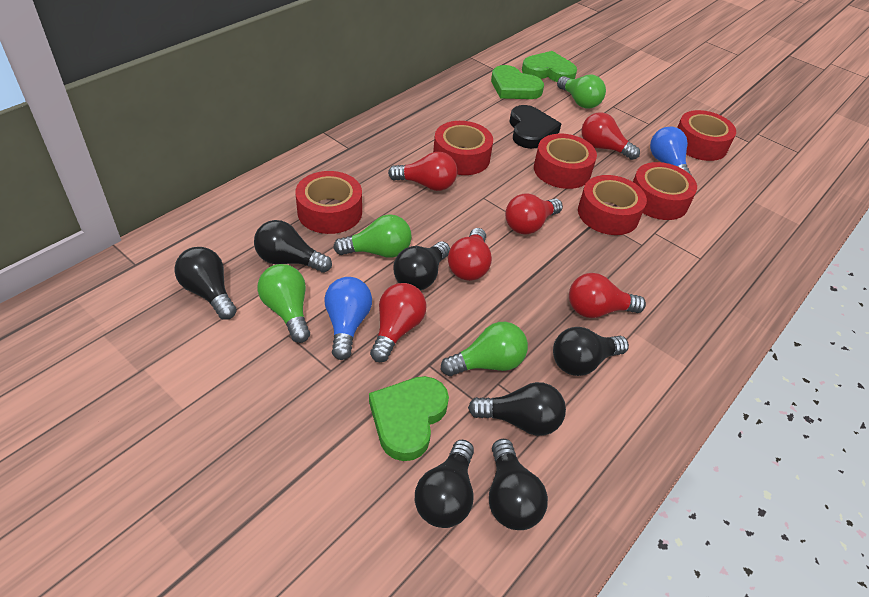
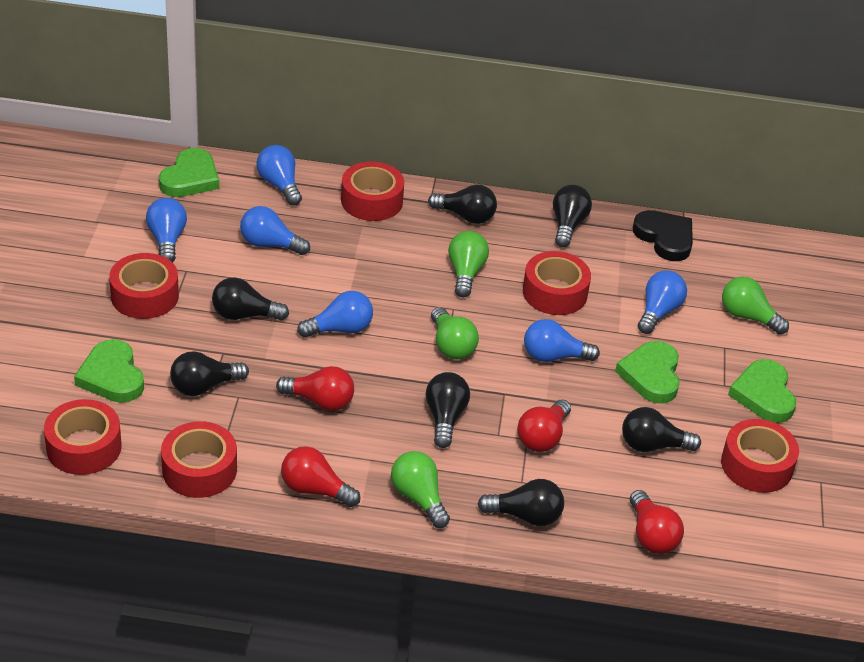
blue light bulb: [324,277,372,360] [650,127,692,176] = 2 -> [146,198,187,263] [240,206,310,255] [256,145,302,206] [297,291,373,338] [524,319,600,362] [638,270,687,334] = 6
green heart: [369,376,449,461] [491,65,544,99] [522,51,577,82] = 3 -> [74,339,144,403] [159,148,219,197] [615,341,680,403] [728,359,796,423] = 4
red light bulb: [370,283,427,362] [388,152,457,191] [448,228,492,281] [505,194,563,235] [569,273,646,318] [581,112,640,160] = 6 -> [276,366,354,411] [281,446,361,507] [517,400,571,452] [630,490,684,554] = 4

